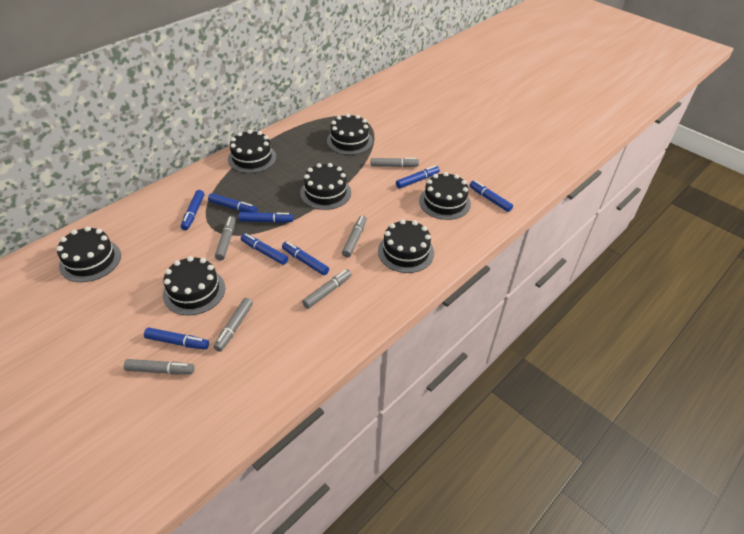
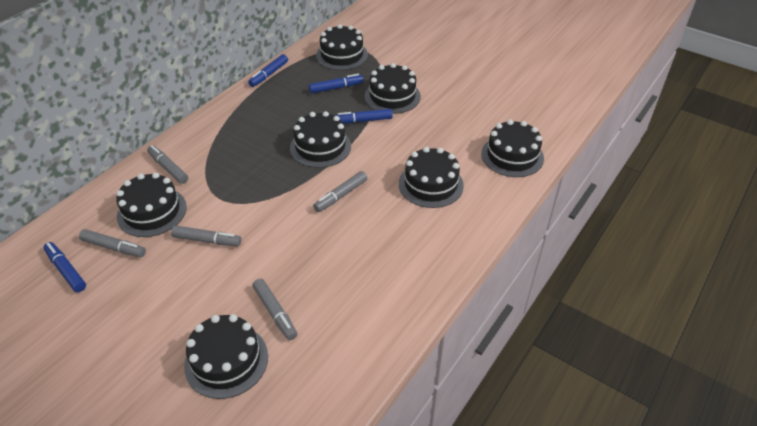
blue marker: [144,327,209,350] [181,190,204,230] [208,193,258,213] [238,212,293,223] [241,233,288,265] [282,242,329,275] [396,165,440,189] [469,180,513,212] = 8 -> [44,242,86,292] [248,54,288,87] [309,74,364,93] [334,109,393,124] = 4
grey marker: [124,359,195,374] [214,298,253,352] [215,216,236,260] [302,269,352,309] [342,215,367,257] [371,158,419,167] = 6 -> [79,229,146,257] [147,145,188,184] [171,225,241,246] [252,279,297,340] [313,171,367,212] = 5

